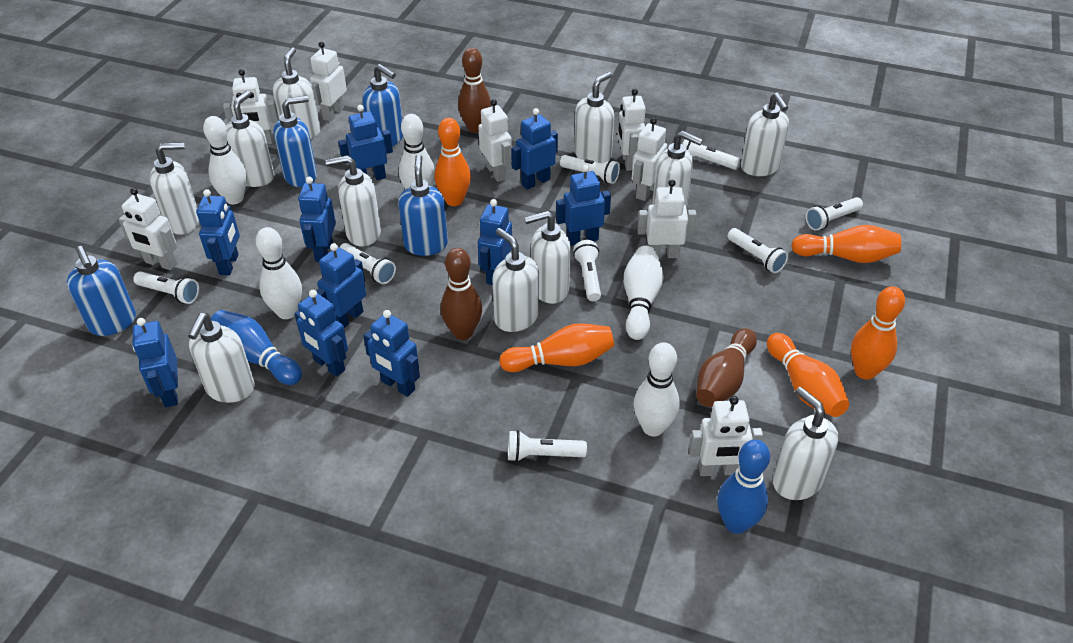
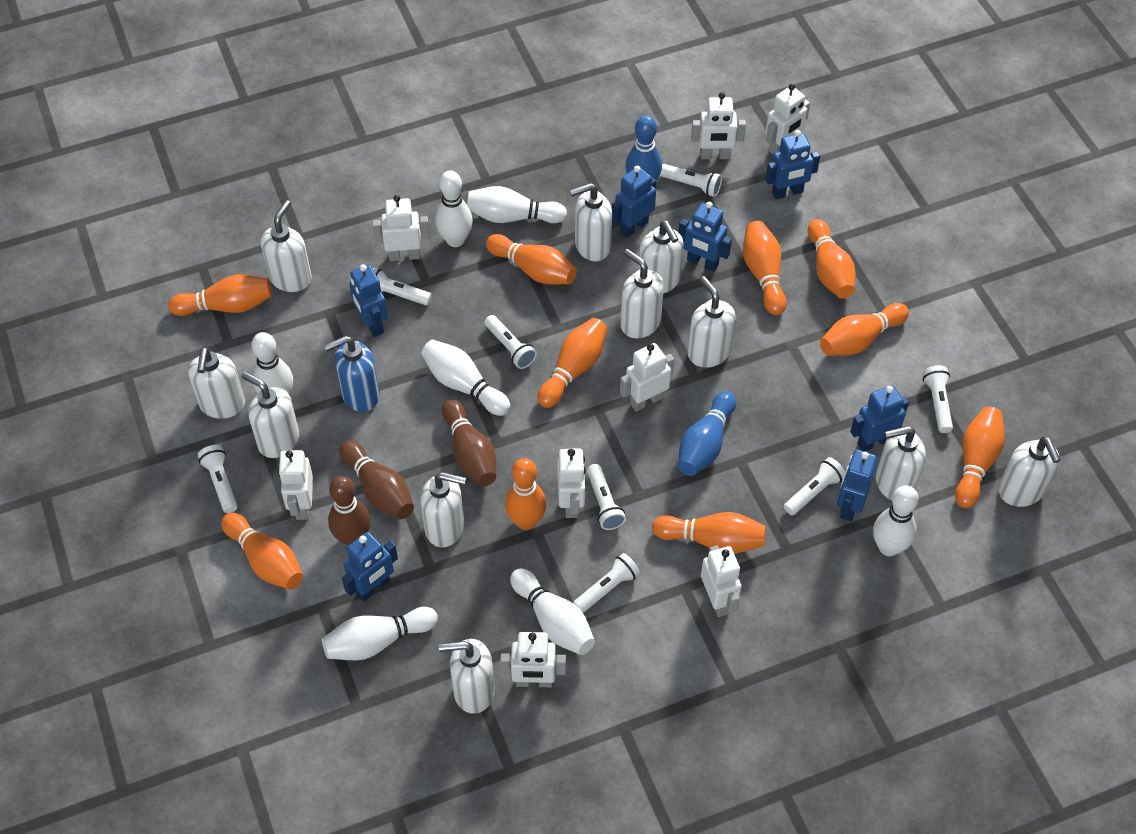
blue robot: [133,318,178,407] [196,189,240,275] [294,290,348,377] [298,177,336,262] [316,243,366,328] [338,105,393,180] [363,310,420,397] [478,199,512,285] [511,108,558,190] [556,165,611,246] = 10 -> [342,532,398,602] [349,264,388,337] [612,166,656,238] [678,202,732,272] [766,130,820,199] [837,449,877,521] [850,385,909,452] = 7
blue soap dispenser: [67,246,136,336] [274,95,317,187] [362,64,403,146] [398,154,448,256] = 4 -> [324,336,380,412] = 1
orange bowling pin: [435,118,471,206] [499,323,614,372] [767,333,849,417] [791,225,901,263] [851,286,905,380] = 5 -> [168,274,272,316] [221,513,303,590] [486,234,577,284] [505,458,546,530] [537,318,607,408] [652,512,766,554] [743,221,787,315] [808,219,856,298] [820,303,909,356] [955,407,1005,508] = 10
white bowling pin: [203,116,247,204] [256,227,302,319] [399,114,435,189] [624,246,663,340] [633,342,680,436] = 5 -> [251,332,293,395] [322,607,438,660] [421,339,510,416] [435,171,473,247] [467,186,567,223] [510,569,595,655] [873,485,919,556] = 7

